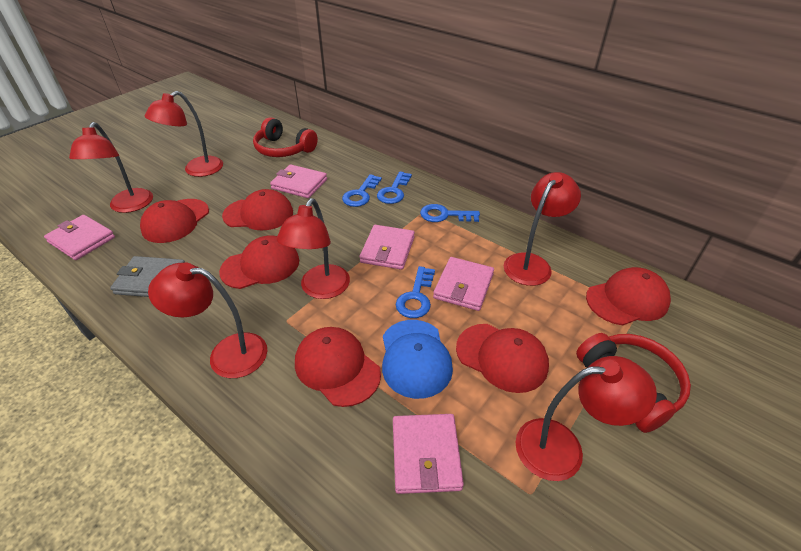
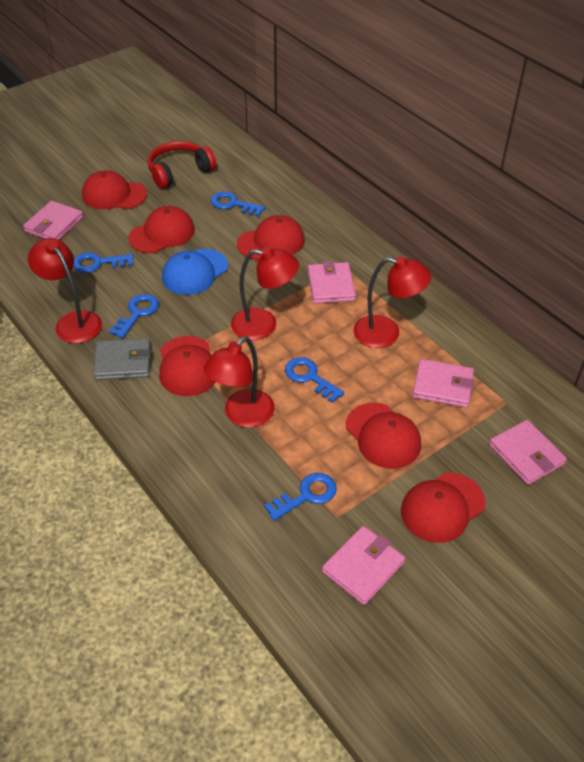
blue key: [342,174,382,207] [377,171,412,204] [396,266,435,318] [420,204,480,222] = 4 -> [73,252,134,273] [109,294,159,338] [211,191,265,216] [264,473,337,521] [285,357,344,403] = 5
red headphones: [253,117,318,157] [576,333,691,433] = 2 -> [148,141,216,189] = 1
red lamp: [69,122,153,213] [145,91,223,177] [148,262,267,378] [276,198,350,299] [504,172,581,286] [516,356,657,481] = 6 -> [28,238,102,343] [203,336,275,428] [231,247,299,340] [354,256,431,348] = 4

